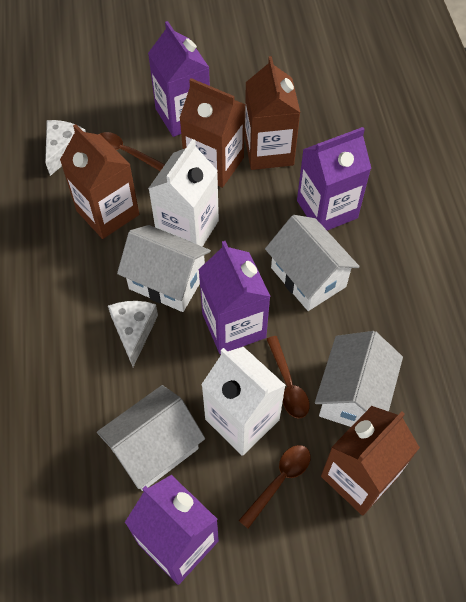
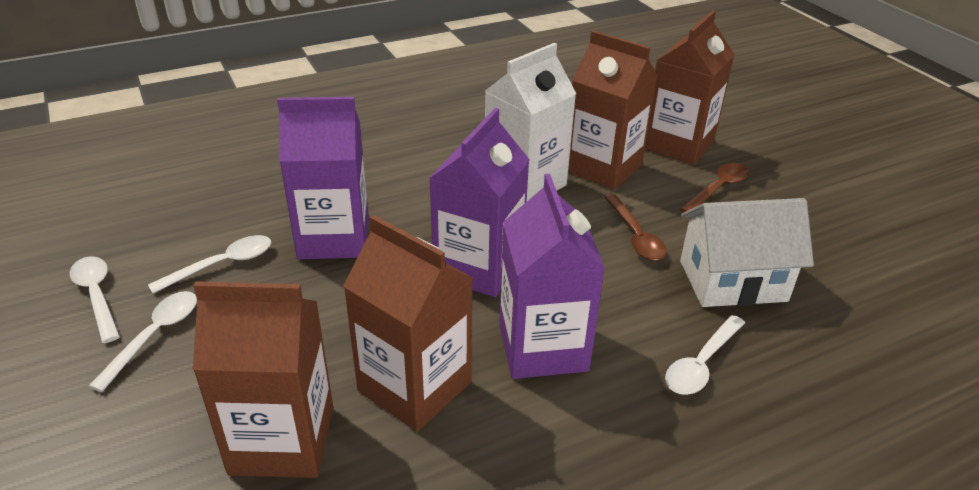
brown spoon: [99,132,165,171] [239,445,311,529] [267,336,310,418] = 3 -> [605,195,667,261] [680,163,749,213] = 2
purple carton: [125,475,219,585] [148,21,210,137] [198,241,271,354] [297,127,371,231] = 4 -> [277,97,369,259] [429,108,530,297] [499,174,605,379] = 3
white carton: [148,139,219,247] [201,347,286,456] = 2 -> [485,43,577,201] = 1
white cheese: [45,120,86,176] [108,301,158,367] = 2 -> none = 0
white house: [97,385,205,491] [117,225,211,312] [265,215,360,311] [315,331,403,427] = 4 -> [680,198,814,307] = 1
white spoon: none = 0 -> [70,256,120,343] [89,291,197,392] [148,235,272,294] [665,315,745,395] = 4

